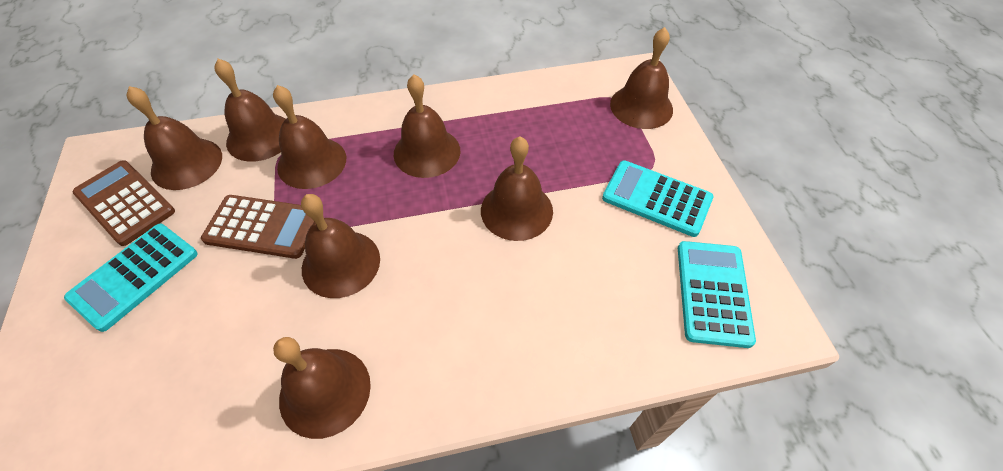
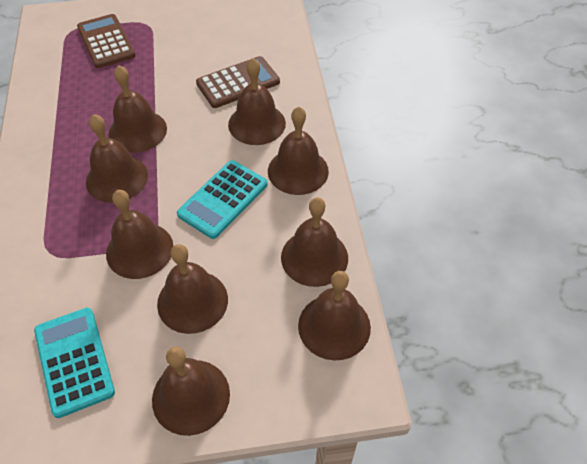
brown bell: [126,86,222,190] [214,59,285,162] [273,85,346,189] [273,337,371,439] [301,194,380,298] [394,74,460,178] [481,137,553,241] [610,27,673,129] = 8 -> [86,114,148,203] [106,190,173,279] [108,65,167,153] [152,347,230,436] [157,244,228,334] [228,58,286,145] [268,107,329,195] [281,197,348,287] [298,271,371,361] = 9
turquoise calculator: [64,224,198,332] [602,160,714,237] [678,241,756,348] = 3 -> [34,308,115,418] [177,160,267,239] = 2

